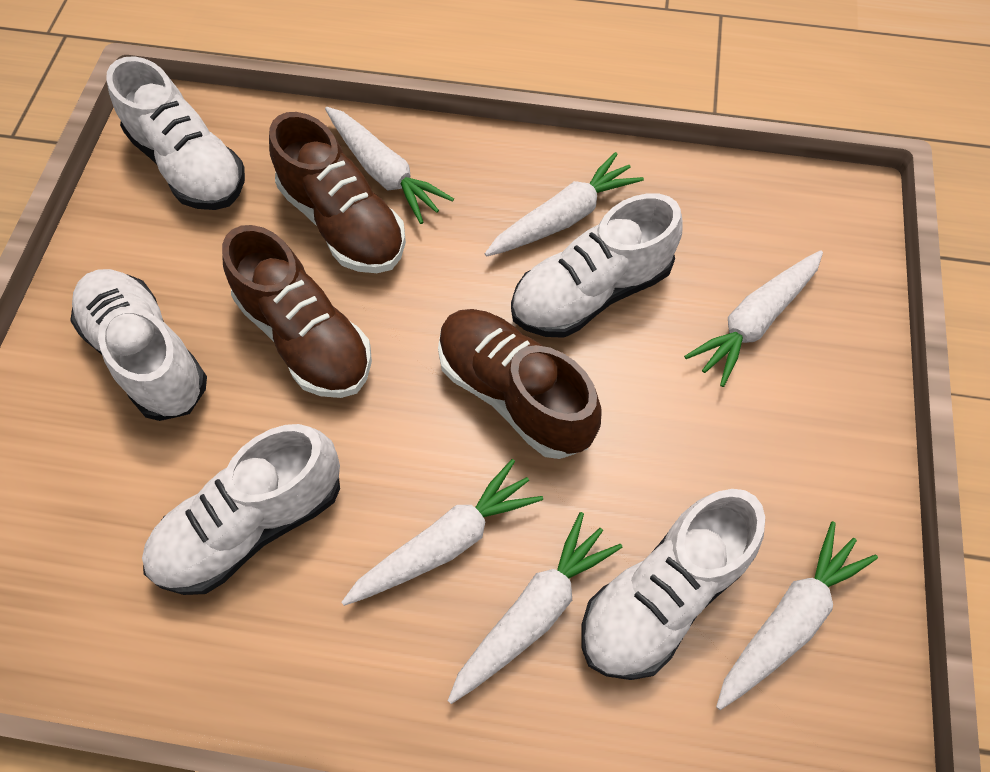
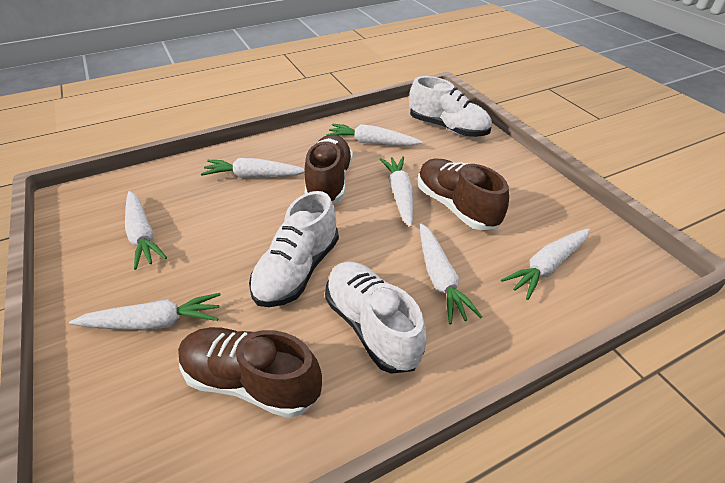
white carrot: [325,107,454,224] [342,459,543,606] [448,512,622,704] [485,152,644,256] [684,251,823,387] [716,521,878,710] = 6 -> [69,293,221,331] [125,191,167,270] [201,158,305,178] [326,124,422,146] [380,156,413,227] [420,223,482,324] [501,228,590,300] = 7
white shoe: [70,269,207,421] [106,56,245,210] [142,424,340,595] [511,193,682,338] [581,489,765,680] = 5 -> [249,191,339,307] [325,261,427,374] [409,76,492,137] = 3

